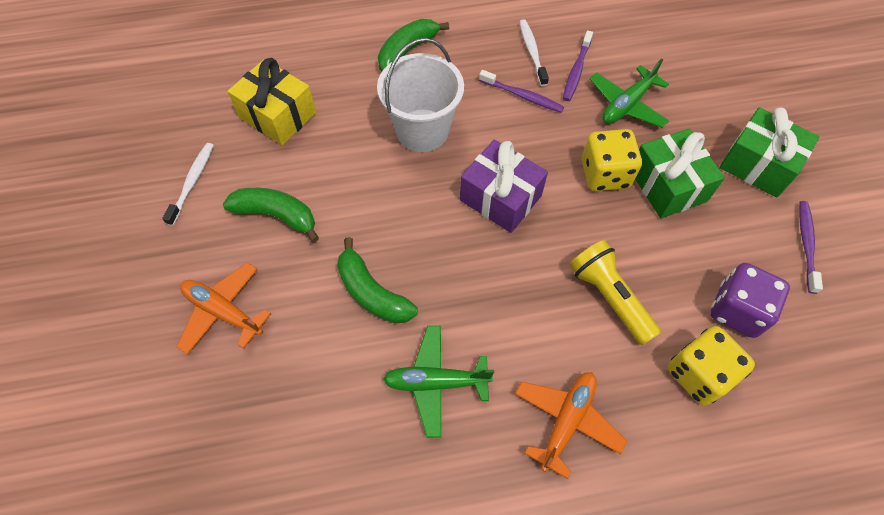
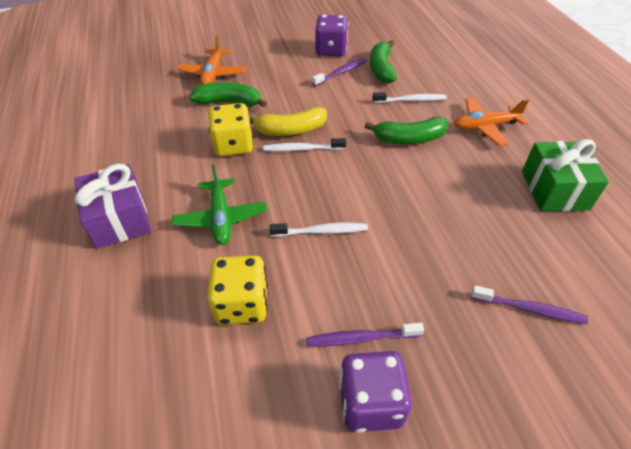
green gift: [635,129,725,218] [720,107,819,198] = 2 -> [522,139,609,211] = 1
green plane: [383,326,494,438] [590,58,669,128] = 2 -> [172,164,267,245] = 1
purple dice: [710,263,790,338] = 1 -> [315,14,349,56] [339,351,412,433] = 2
white bucket: [377,38,464,152] = 1 -> none = 0
white toothbrush: [162,143,214,226] [519,19,549,86] = 2 -> [263,138,346,152] [270,223,368,236] [372,92,447,103] = 3
yellow banana: none = 0 -> [249,107,327,136] = 1
yellow flashlight: [570,240,661,345] = 1 -> none = 0
yellow gift: [228,58,316,145] = 1 -> none = 0

